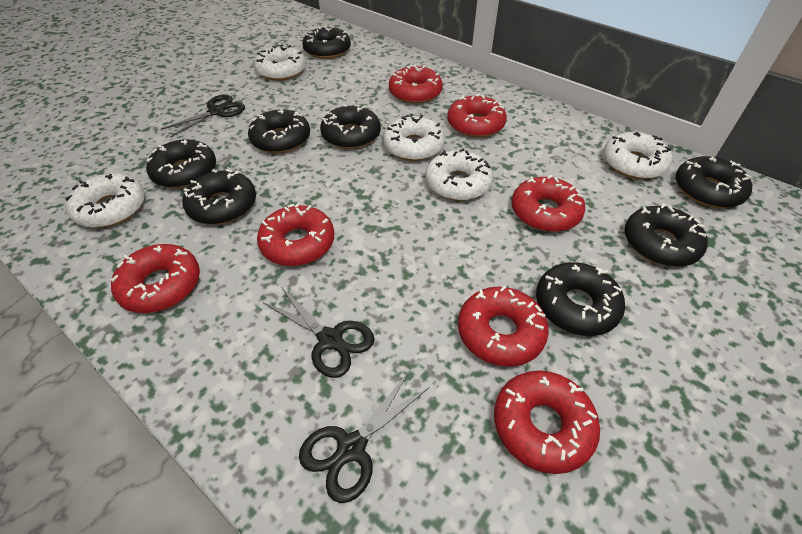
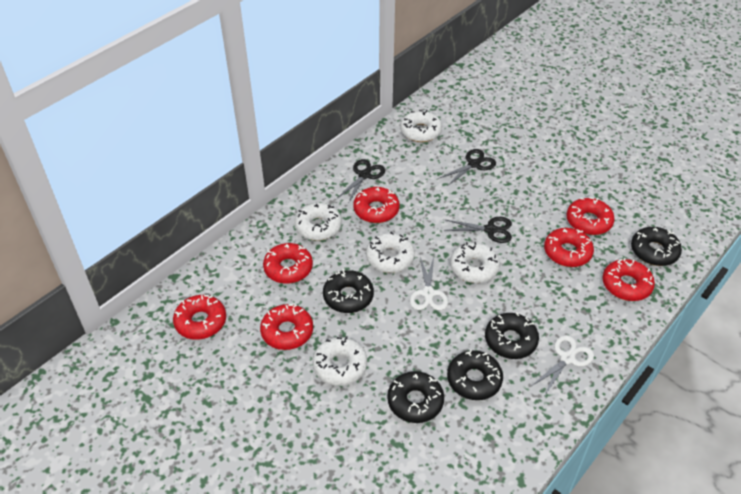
black donut: [146,139,216,188] [182,169,256,225] [248,109,310,153] [302,25,351,59] [320,104,381,149] [536,262,625,336] [624,204,708,267] [675,156,752,208] = 8 -> [323,269,374,313] [387,371,444,423] [447,350,503,400] [485,312,539,359] [631,227,682,266] = 5
white scissors: none = 0 -> [410,257,448,310] [531,335,594,395] = 2

